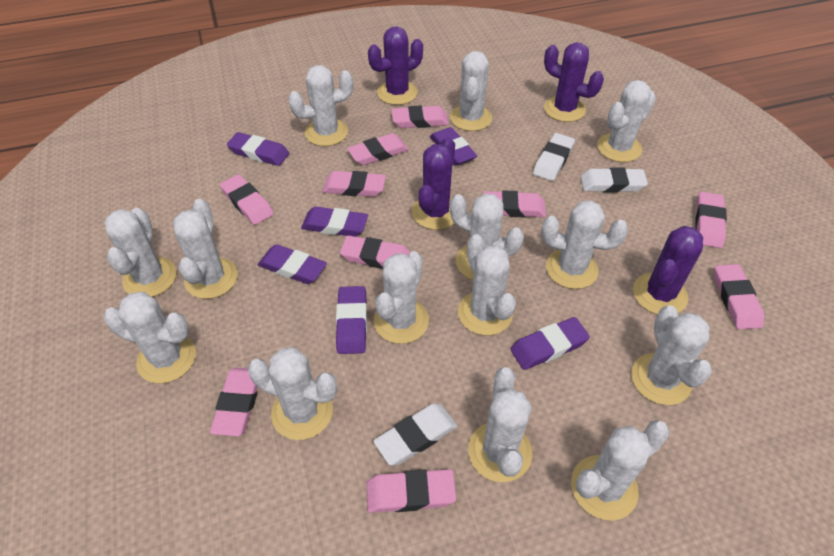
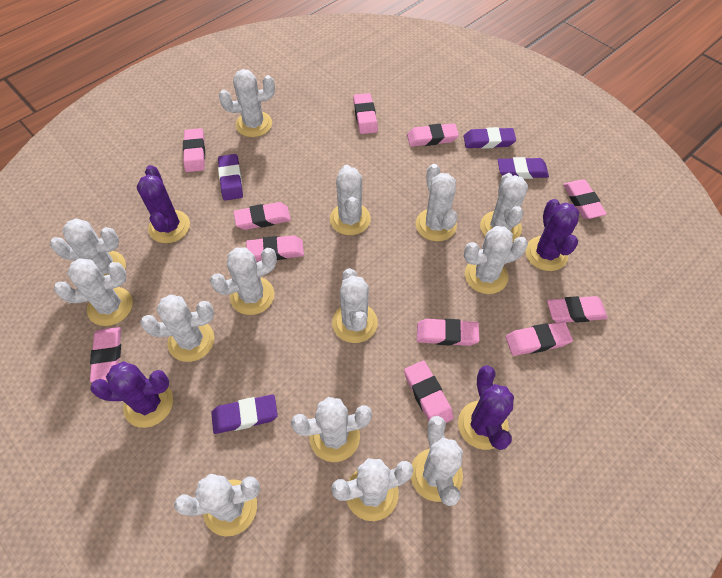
pink eraser: [210,368,258,436] [220,174,274,225] [323,171,386,197] [340,236,411,269] [347,133,409,165] [367,469,456,513] [391,105,449,128] [483,190,546,218] [695,192,727,248] [714,264,764,329] = 10 -> [90,327,121,382] [183,128,205,172] [234,202,291,230] [246,235,304,261] [353,93,378,134] [404,361,454,423] [407,123,459,147] [417,319,479,346] [506,321,573,356] [547,296,608,323] [563,180,607,219] = 11
purple eraser: [227,132,289,166] [258,244,327,284] [301,207,368,237] [336,286,367,354] [430,127,477,166] [510,317,590,370] = 6 -> [211,394,278,434] [218,154,243,201] [464,127,516,149] [498,157,549,179] = 4
white eraser: [373,403,457,465] [533,133,575,181] [581,167,648,193] = 3 -> none = 0

